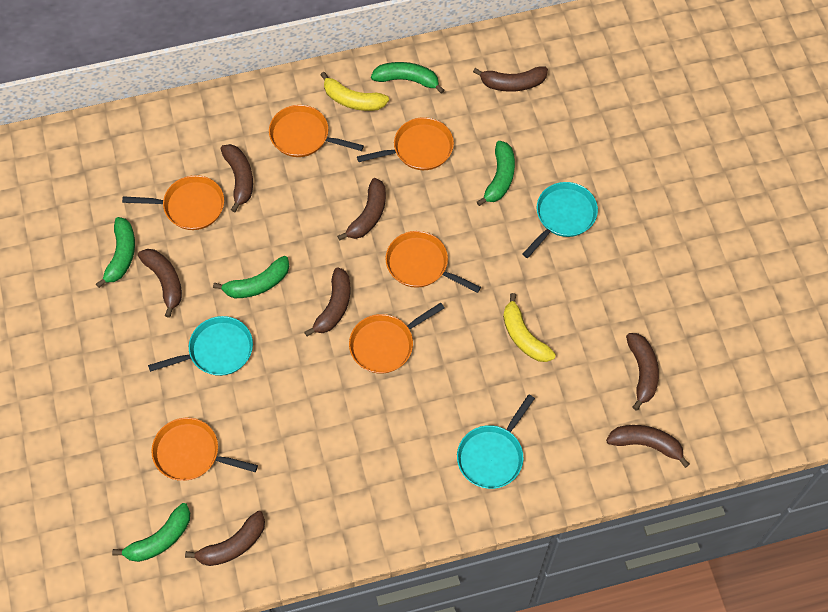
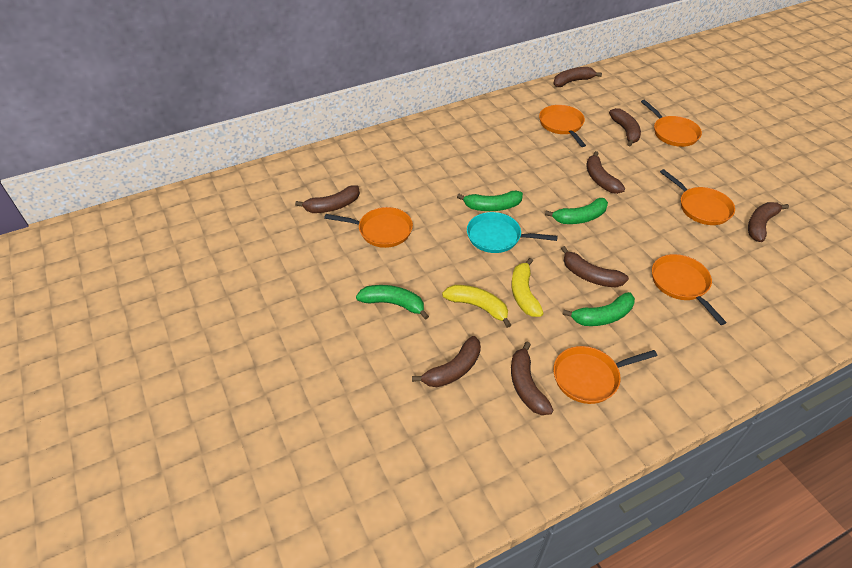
green banana: [96,217,135,288] [112,503,190,562] [213,256,290,298] [371,62,444,94] [477,141,515,206] = 5 -> [356,285,429,320] [457,191,523,211] [545,198,608,224] [562,292,635,326] = 4
turquoise pan: [148,316,253,376] [457,394,535,489] [523,182,598,258] = 3 -> [467,212,558,253] = 1

